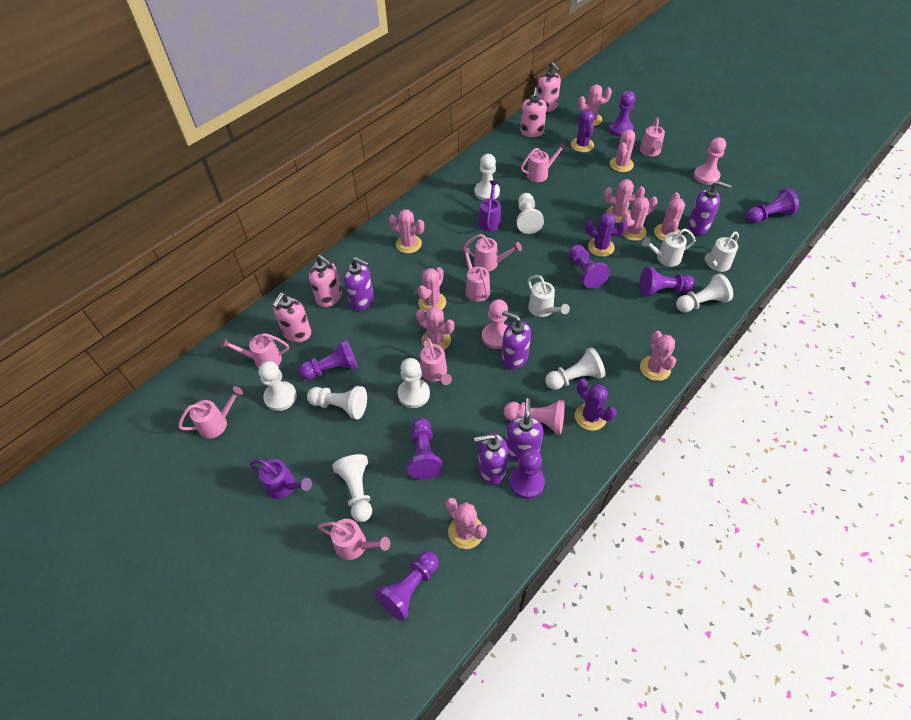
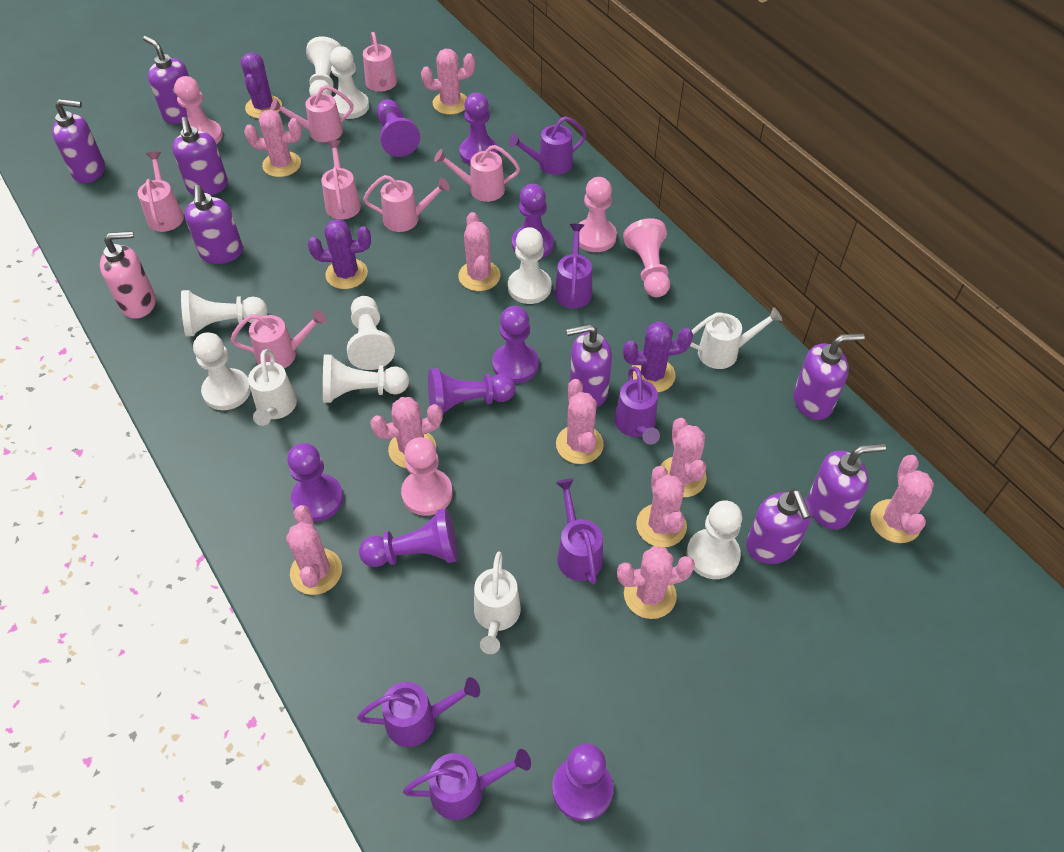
pink pawn: [482,299,508,349] [504,400,565,434] [694,137,726,185] = 3 -> [174,76,223,144] [401,437,453,516] [579,177,617,252] [623,218,670,297] = 4
pink soap dispenser: [272,293,311,342] [309,255,342,307] [520,87,547,137] [537,62,561,112] = 4 -> [100,231,156,319] = 1
pink watering can: [178,386,243,438] [221,333,289,368] [318,519,390,560] [420,337,452,385] [461,247,490,302] [464,234,522,272] [521,141,567,182] [640,118,665,157] = 8 -> [138,152,184,232] [230,310,326,368] [270,85,353,142] [321,140,361,220] [363,32,397,92] [363,175,450,232] [434,145,520,202] = 7
purple soap dispenser: [344,257,374,311] [474,433,509,485] [502,311,531,369] [506,398,544,462] [688,181,731,235] = 5 -> [52,99,105,183] [143,36,189,124] [172,117,228,196] [185,185,243,264] [566,324,612,407] [746,489,813,564] [793,333,865,420] [808,443,886,530] = 8
purple watering can: [250,459,312,499] [478,181,501,232] = 2 -> [357,677,480,747] [403,749,531,820] [509,116,587,175] [555,224,592,309] [556,479,603,584] [614,366,660,445] = 6

